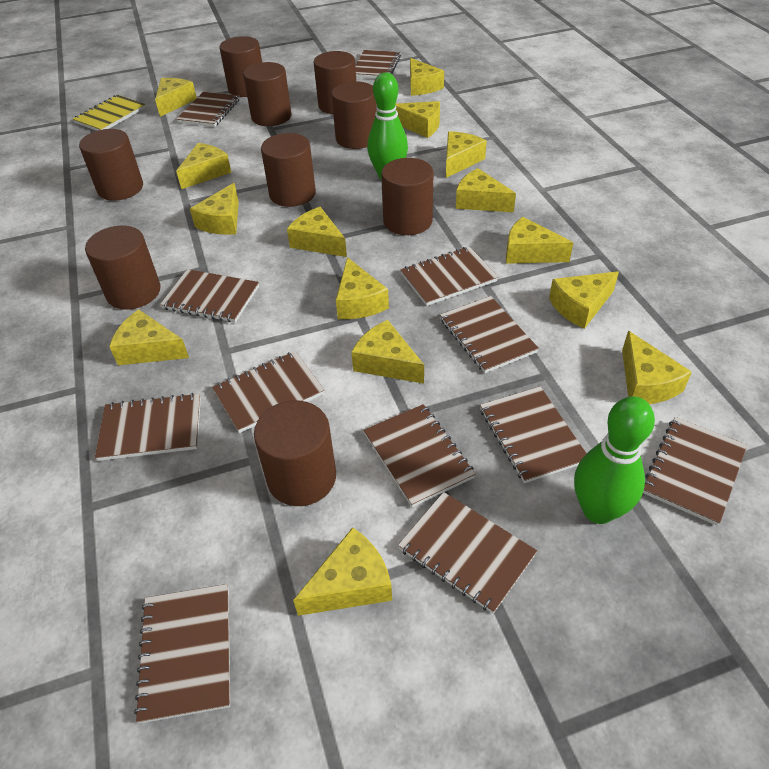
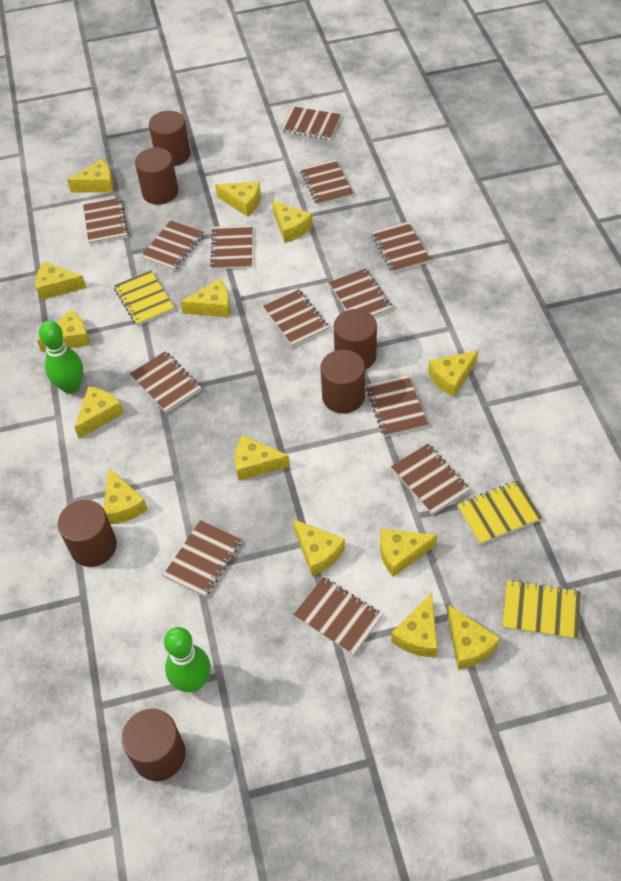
brown cylinder: [79,129,143,201] [85,226,161,310] [220,36,262,97] [243,62,292,126] [254,401,336,506] [261,133,316,207] [314,51,356,114] [331,81,377,149] [381,158,434,235] = 9 -> [58,500,117,567] [122,709,186,781] [135,147,178,205] [149,111,190,166] [320,350,365,414] [334,309,377,370] = 6
brown notebook: [95,393,201,461] [134,584,230,724] [160,269,259,323] [176,92,240,127] [212,351,324,433] [355,50,401,78] [363,404,476,507] [398,492,537,614] [400,247,498,306] [440,296,539,373] [480,386,587,483] [643,417,747,526] = 12 -> [83,198,129,245] [130,351,201,413] [141,220,204,271] [163,520,242,597] [210,225,252,270] [263,290,329,347] [281,106,341,140] [293,577,383,655] [300,159,354,206] [329,268,393,317] [366,375,428,437] [371,222,431,273] [391,444,470,515] = 13
yellow cheese: [109,309,189,365] [155,78,197,117] [176,143,232,189] [190,183,239,235] [287,207,347,257] [293,527,392,616] [336,257,389,319] [351,320,424,384] [395,101,440,138] [410,58,444,96] [446,131,487,178] [456,168,516,213] [506,217,573,264] [549,271,619,329] [622,331,692,404] = 15 -> [35,261,86,300] [37,310,90,352] [67,159,114,193] [74,386,124,439] [103,468,148,524] [181,279,230,317] [215,182,261,217] [235,435,290,481] [272,200,313,243] [293,519,345,576] [380,529,437,577] [391,593,438,657] [428,351,478,397] [447,605,500,670] = 14
yellow notebook: [73,95,146,131] = 1 -> [114,270,174,326] [457,480,542,545] [502,580,581,640] = 3

